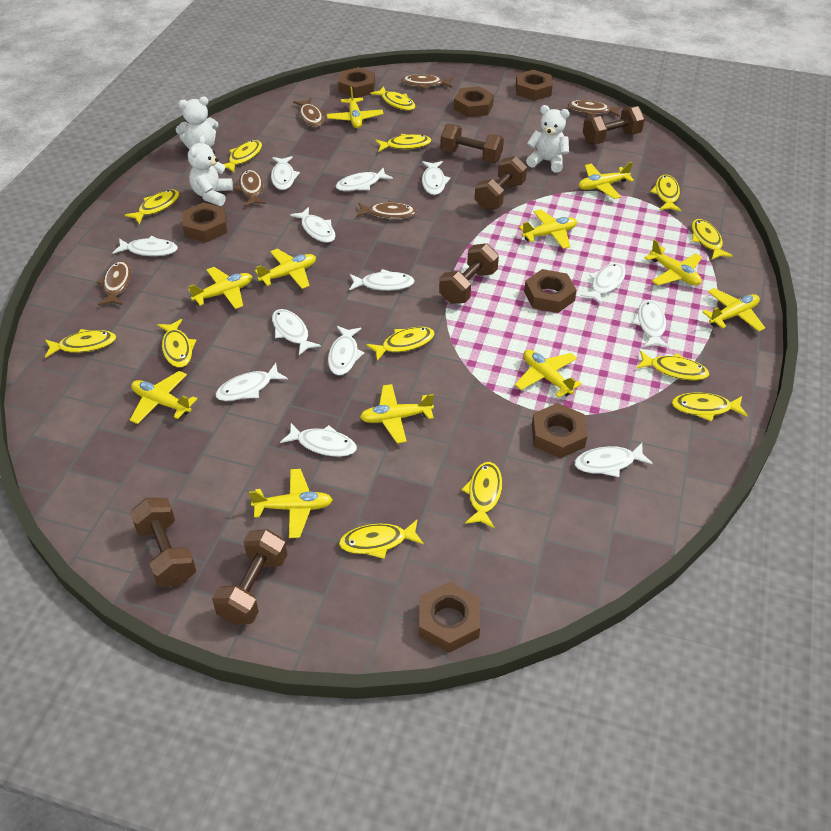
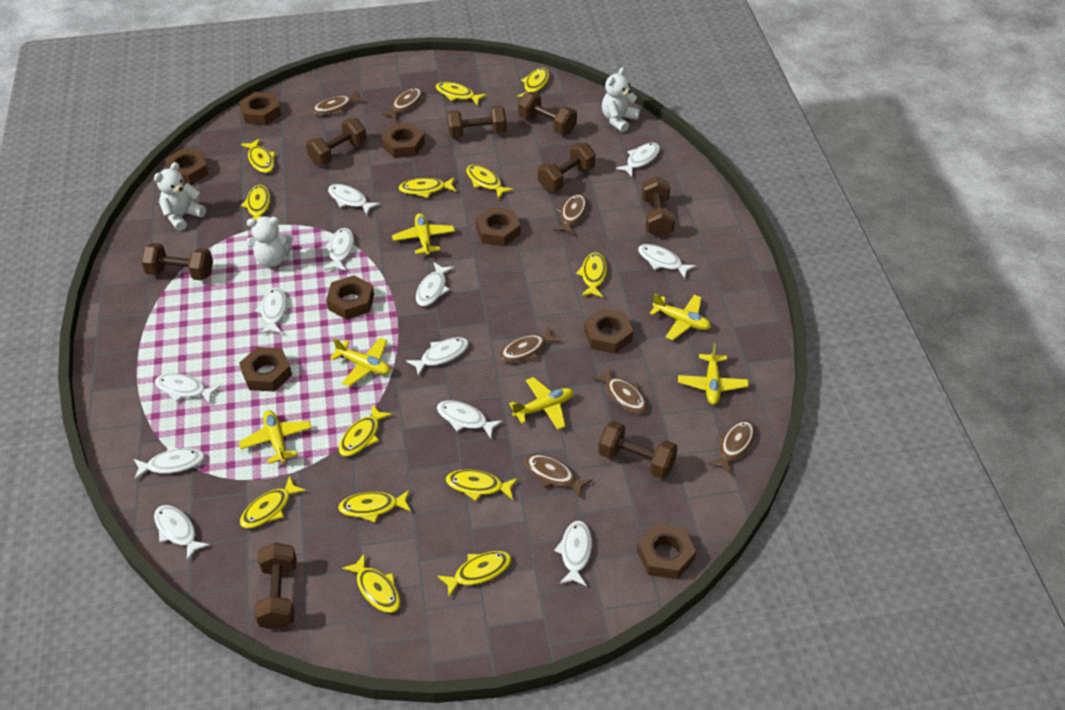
brown dumbbell: [130,498,196,587] [212,529,287,624] [439,243,499,304] [440,124,504,163] [474,156,527,210] [583,106,645,144] = 6 -> [141,243,213,281] [254,542,297,630] [306,118,367,165] [447,106,507,139] [518,92,577,135] [538,143,596,191] [598,421,678,479] [642,176,675,237] = 8
brown fish: [97,261,131,305] [234,170,266,207] [293,98,325,127] [356,200,417,219] [401,74,453,90] [567,100,621,117] = 6 -> [312,91,365,115] [381,88,423,120] [499,327,561,363] [525,454,593,498] [554,194,587,235] [592,367,647,414] [708,420,755,475] = 7
brown nut: [183,202,227,242] [338,67,375,98] [419,582,480,653] [453,86,494,117] [516,70,553,101] [524,269,576,313] [532,403,587,458] = 7 -> [165,148,209,185] [239,92,281,125] [239,347,292,392] [326,275,374,320] [381,123,425,158] [475,207,521,247] [584,308,633,354] [637,524,696,580] = 8
white fish: [113,236,178,256] [215,363,288,401] [271,156,300,190] [272,309,321,355] [280,423,357,457] [290,207,336,243] [328,326,364,375] [336,168,393,191] [349,269,415,291] [422,161,451,195] [574,443,653,477] [581,263,626,305] [632,300,669,348] = 13 -> [134,446,205,480] [154,505,210,561] [155,373,221,404] [255,287,287,335] [323,228,354,271] [328,184,380,216] [406,337,469,376] [416,263,454,306] [437,400,503,438] [554,521,592,586] [616,143,660,177] [638,244,696,279] = 12
yellow plane: [130,371,197,424] [188,267,252,309] [249,469,333,538] [255,249,316,289] [327,87,383,128] [360,384,434,443] [515,350,582,398] [519,209,577,249] [579,162,634,199] [645,239,702,286] [702,288,765,332] = 11 -> [239,410,312,464] [330,338,391,387] [392,213,455,256] [509,377,573,430] [650,293,711,340] [678,343,749,405] = 6

